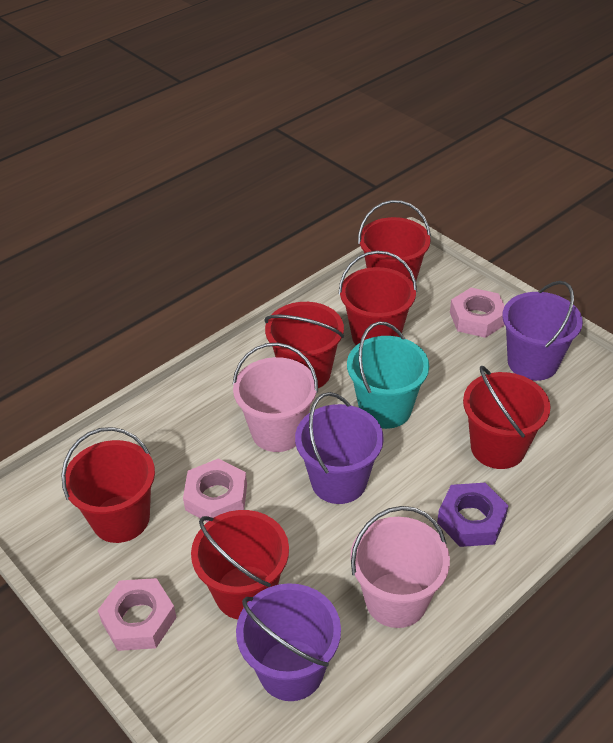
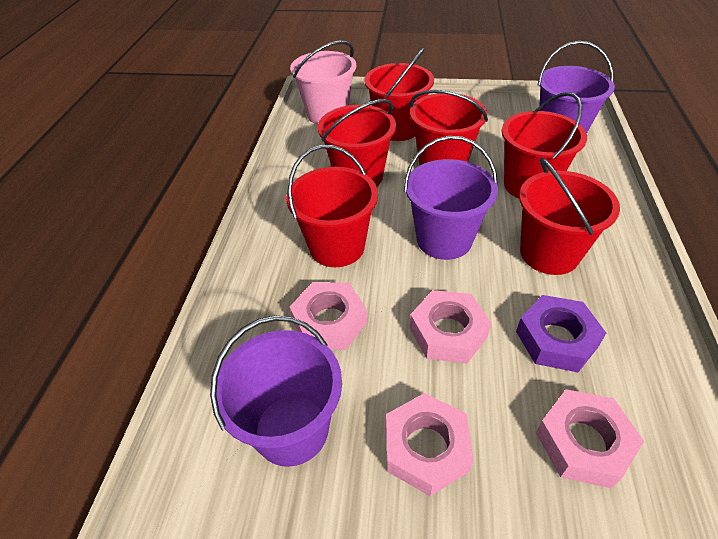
pink bucket: [232,343,318,452] [350,506,450,628] = 2 -> [290,41,356,124] = 1
pink nut: [98,578,177,651] [183,458,247,522] [450,288,505,338] = 3 -> [289,282,367,350] [386,393,473,496] [410,290,491,364] [536,389,644,489] = 4
turquoise bucket: [347,322,429,429] = 1 -> none = 0

